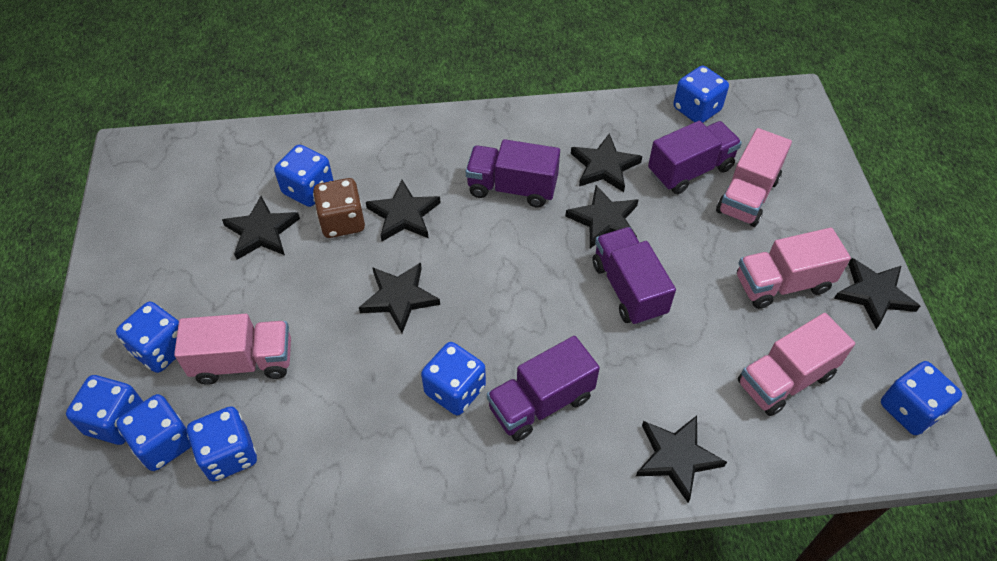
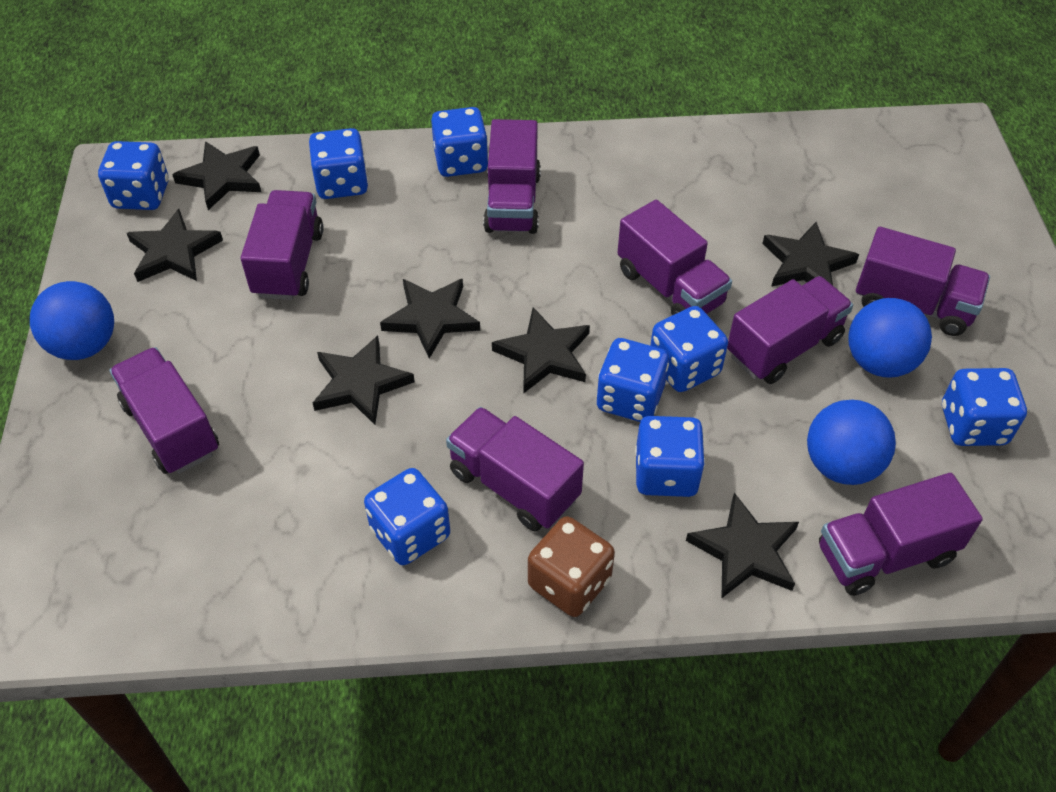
blue ball: none = 0 -> [30,281,114,360] [807,400,896,485] [848,298,932,378] = 3
pink truck: [174,314,291,385] [716,128,792,227] [737,228,851,309] [738,313,855,416] = 4 -> none = 0
purple truck: [466,139,560,207] [487,336,600,441] [593,227,676,325] [648,121,742,194] = 4 -> [109,347,219,474] [241,190,323,300] [446,407,584,531] [483,119,541,234] [617,200,732,315] [727,276,853,384] [819,473,983,596] [856,227,990,336] = 8

